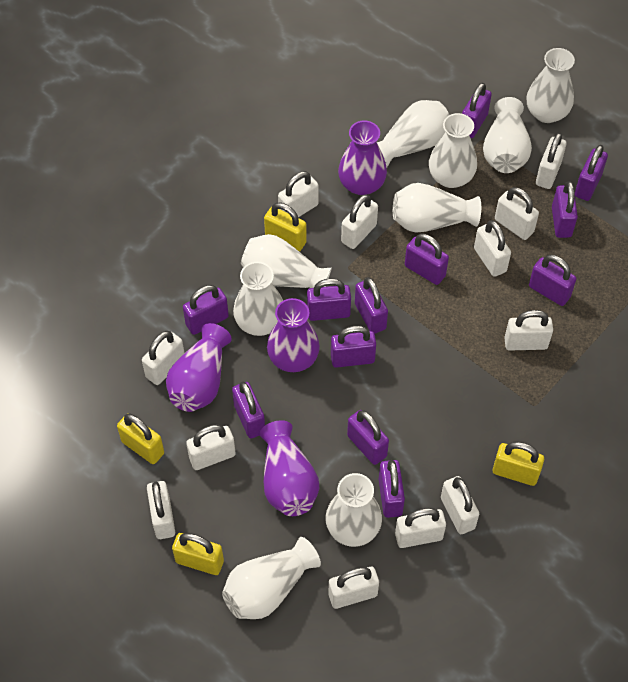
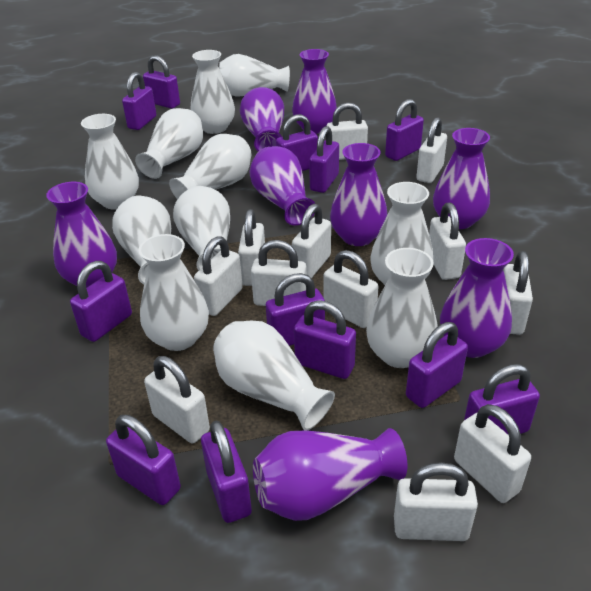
purple vase: [166,323,232,412] [260,420,319,516] [267,298,320,372] [338,120,387,195] = 4 -> [46,182,117,288] [240,87,284,152] [250,146,315,226] [253,428,407,521] [292,49,337,134] [330,143,387,246] [433,128,490,229] [440,238,514,358] = 8
white vase: [222,537,321,619] [233,262,283,336] [241,234,332,288] [326,473,382,547] [377,100,449,168] [393,183,481,233] [429,113,477,188] [483,97,532,173] [526,48,575,123] = 9 -> [81,114,139,210] [112,196,171,284] [135,108,203,179] [139,234,209,351] [169,134,251,199] [173,186,230,271] [191,50,235,134] [213,321,335,431] [219,54,290,97] [366,248,438,368] [371,182,434,285] = 11
yellow padlock: [117,414,164,464] [172,533,224,575] [264,203,307,252] [492,442,544,486] = 4 -> none = 0

